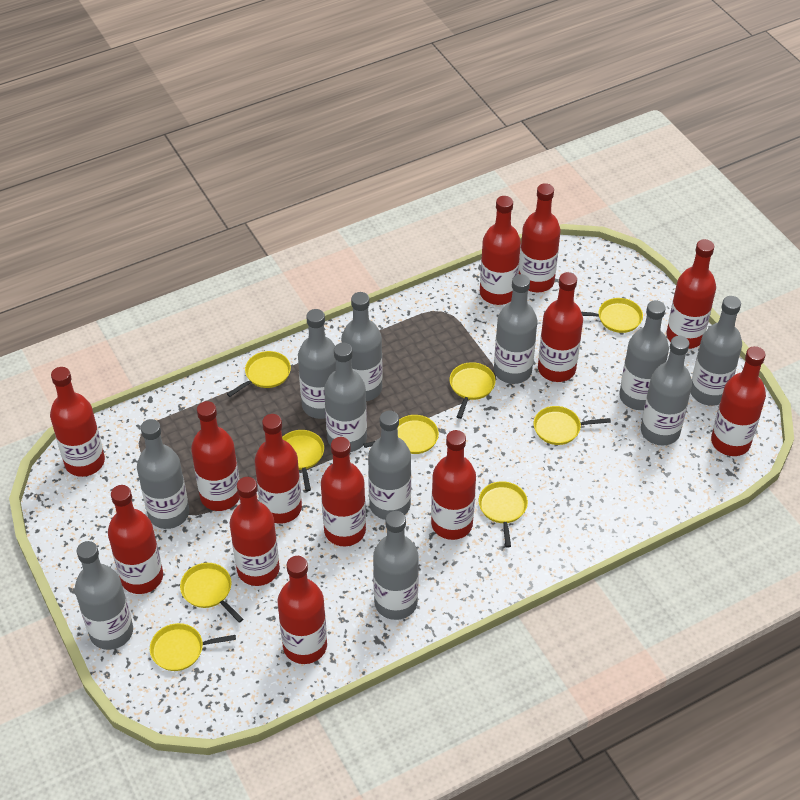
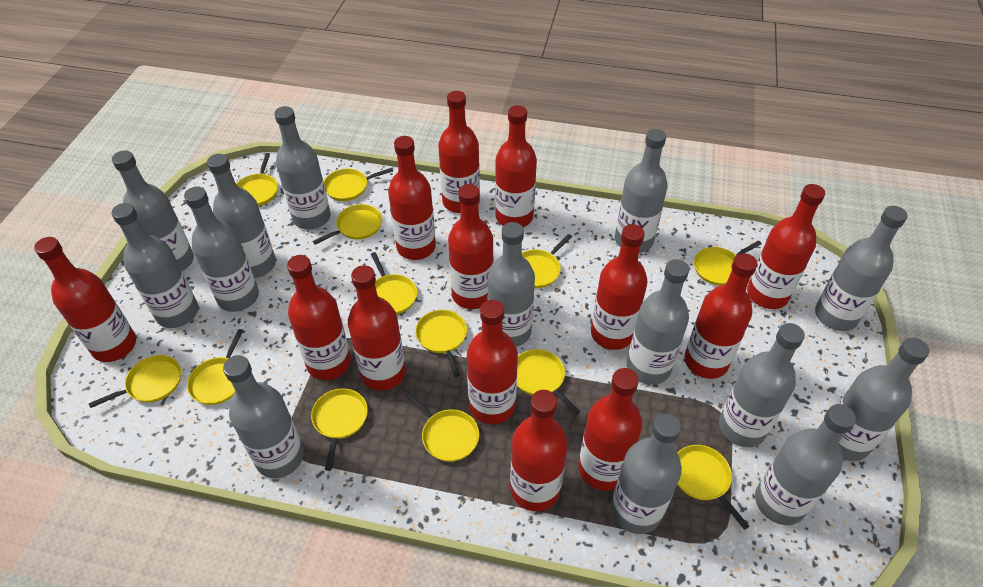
grey bottle: [75,541,133,650] [137,419,189,529] [298,309,336,419] [324,343,367,452] [341,292,383,401] [368,411,411,520] [373,511,419,620] [494,274,537,384] [619,300,669,410] [641,336,692,446] [691,296,742,406] = 11 -> [111,203,198,328] [112,150,194,271] [184,186,259,312] [207,154,276,278] [223,355,304,478] [274,106,331,229] [488,222,535,347] [611,413,682,534] [615,129,668,253] [627,259,689,385] [719,323,805,447] [755,404,856,525] [815,206,908,331] [838,337,929,461] = 14
yellow pan: [150,623,236,671] [180,563,243,623] [227,351,291,397] [282,430,324,491] [363,415,439,454] [450,362,496,419] [479,481,528,547] [534,406,611,445] [581,298,643,333] = 9 -> [89,355,181,408] [187,329,244,405] [236,153,278,206] [311,388,368,471] [313,204,382,245] [324,168,393,201] [371,252,417,314] [405,392,479,462] [415,310,467,377] [517,349,580,415] [522,234,572,288] [677,445,749,530] [694,240,762,285] = 13

